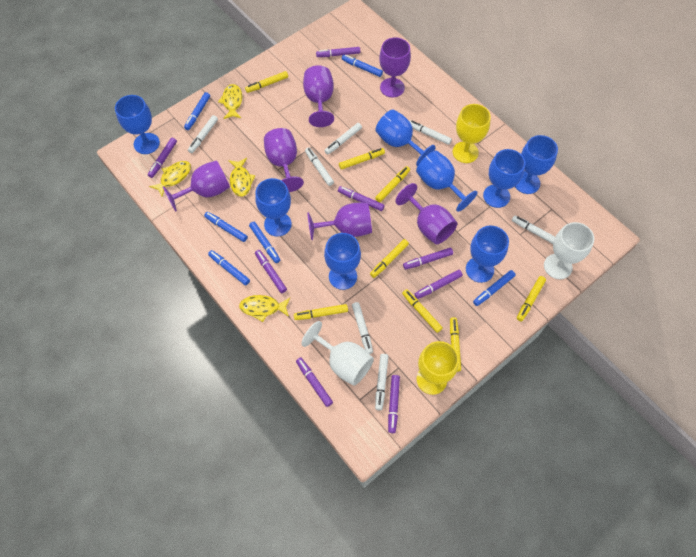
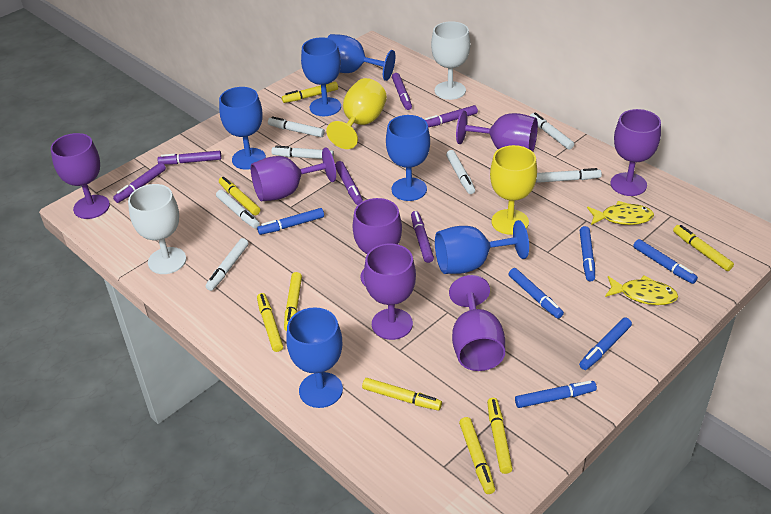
blue goblet: [115,95,160,154] [255,178,292,236] [324,233,361,290] [376,109,436,166] [416,151,478,212] [466,225,509,283] [483,149,525,208] [515,135,558,194] = 8 -> [219,87,266,170] [286,307,343,408] [301,37,341,116] [327,34,395,81] [386,115,430,201] [435,220,529,274] = 6
purple goblet: [163,160,230,212] [264,128,304,192] [303,65,334,127] [308,203,372,240] [379,37,411,98] [396,183,457,244] = 6 -> [51,133,110,219] [251,147,336,201] [353,198,402,287] [364,244,416,340] [449,275,505,371] [456,110,538,152] [610,109,661,196] = 7
purple marker: [148,138,177,178] [255,250,287,293] [296,358,333,407] [316,47,360,57] [338,186,385,211] [388,375,400,433] [403,248,453,269] [415,270,463,299] = 8 -> [113,162,166,203] [157,151,222,165] [335,161,363,205] [392,73,412,110] [411,211,434,263] [425,105,478,127] = 6
yellow fish: [149,161,191,196] [218,84,242,119] [228,158,255,197] [239,295,290,322] = 4 -> [587,201,654,225] [605,276,678,305] = 2

